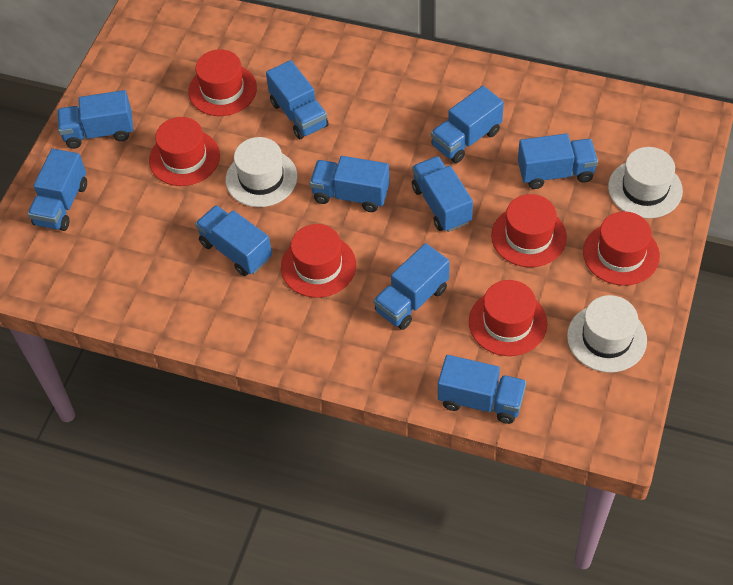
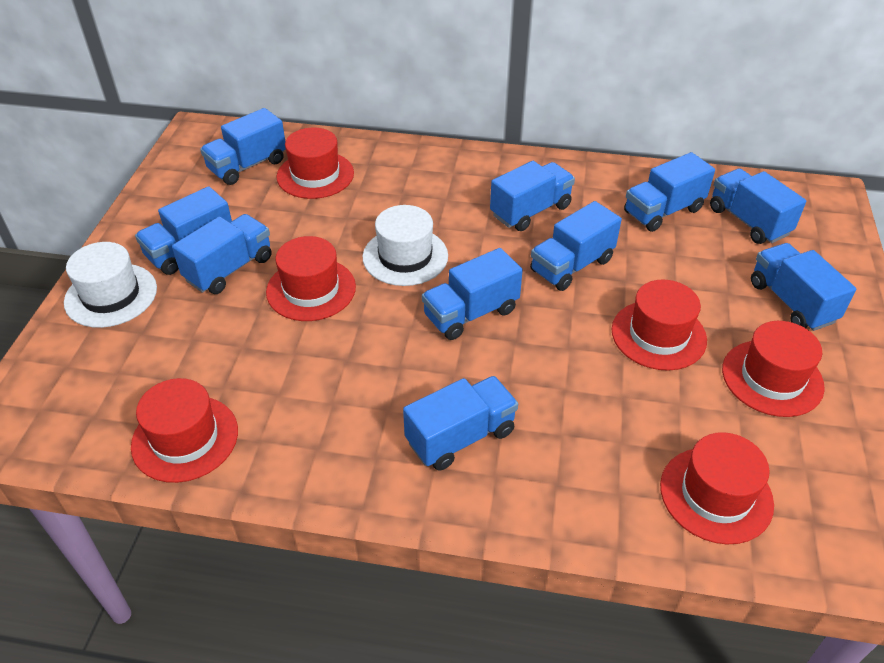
white hat: [226,137,297,207] [567,295,647,373] [608,147,683,219] = 3 -> [64,242,157,328] [363,205,448,286] = 2

